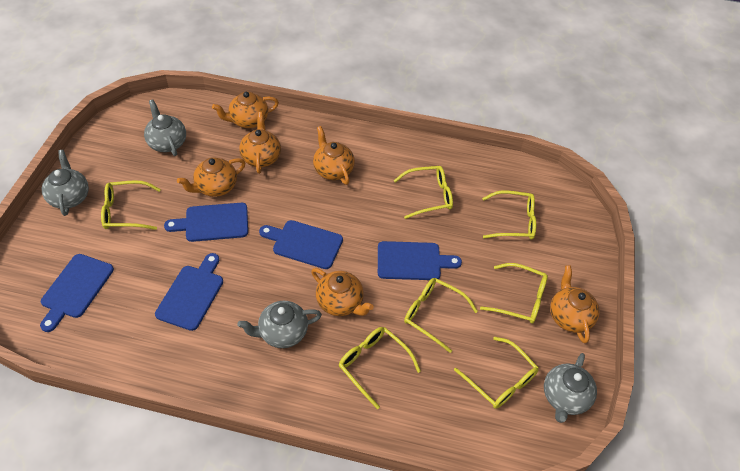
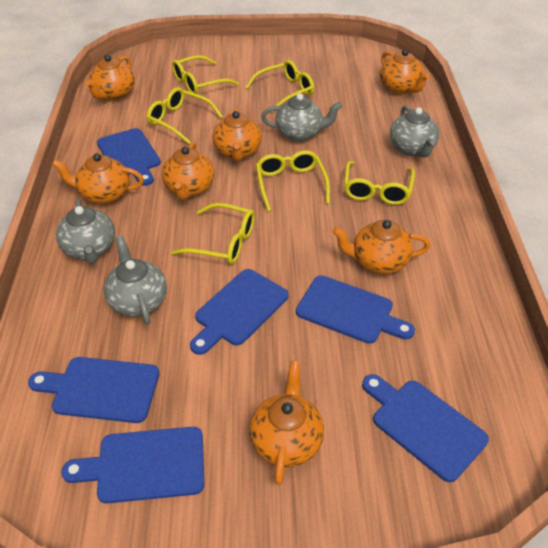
blue cutting board: [40,254,114,332] [155,253,223,331] [164,203,248,242] [259,220,343,269] [378,241,462,280] = 5 -> [28,357,160,423] [61,427,204,504] [97,128,161,186] [190,269,289,355] [296,275,415,344] [362,374,489,482] = 6
orange teapot: [177,157,245,197] [212,92,279,128] [239,112,281,174] [311,268,374,316] [313,126,355,185] [550,265,599,343] = 6 -> [52,153,144,204] [86,55,135,100] [162,142,214,200] [212,108,262,162] [249,361,324,485] [332,220,430,274] [380,49,429,94] = 7
yellow glasses: [101,180,161,230] [339,327,421,409] [394,166,453,219] [404,278,478,353] [454,337,539,409] [480,263,548,324] [482,191,536,240] = 7 -> [147,87,223,144] [171,203,255,264] [172,55,239,94] [245,60,314,112] [256,150,330,212] [344,161,415,205] = 6

